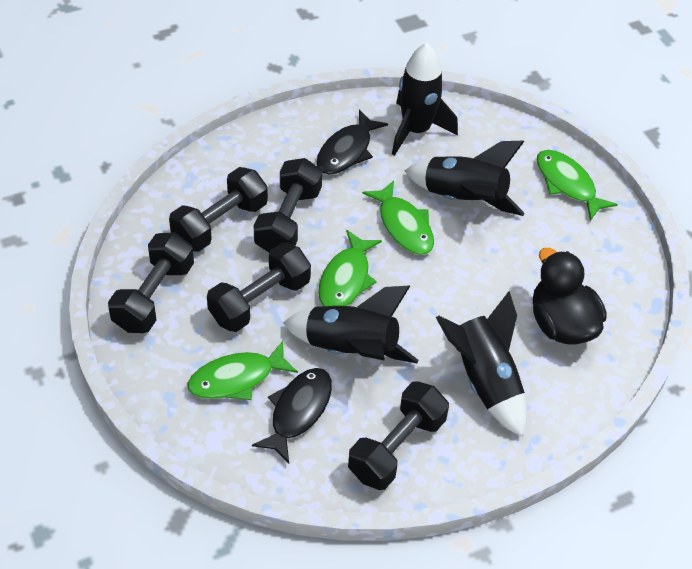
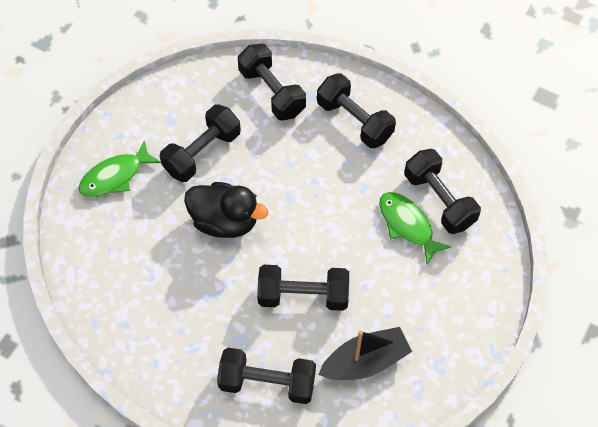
black boat: none = 0 -> [318,327,412,380] = 1
black dumbbell: [108,232,194,333] [169,167,268,252] [207,242,311,332] [254,158,322,253] [348,381,449,490] = 5 -> [160,104,241,182] [217,348,316,404] [238,44,306,121] [257,265,349,311] [317,73,396,148] [404,149,481,234] = 6
black fish: [252,368,332,464] [316,109,388,175] = 2 -> none = 0
black rocket: [283,286,418,363] [392,43,458,156] [405,141,524,216] [436,291,527,437] = 4 -> none = 0
green fish: [187,341,298,400] [318,230,382,306] [362,180,434,255] [537,150,618,221] = 4 -> [78,140,161,197] [379,192,452,264] = 2

